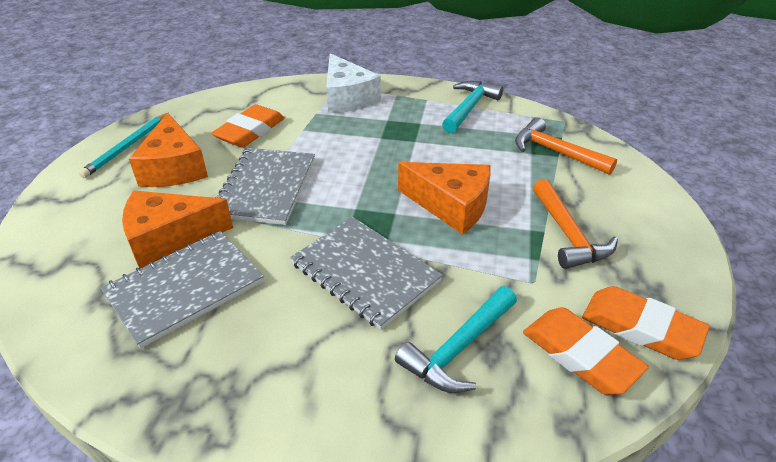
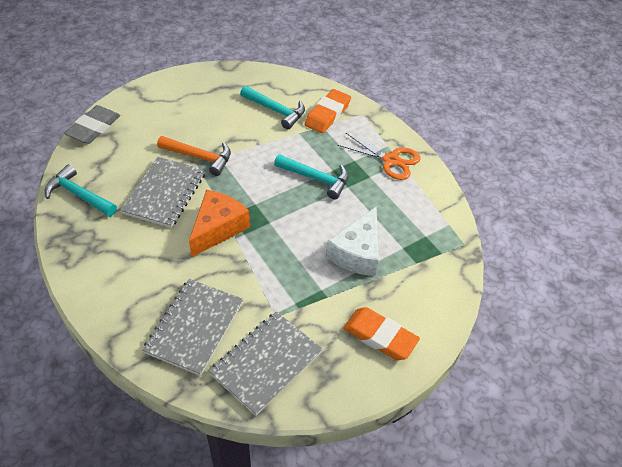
grey eraser: none = 0 -> [64,105,121,144] = 1
orange cheese: [122,191,233,269] [129,112,208,187] [398,162,491,235] = 3 -> [189,190,250,257] = 1
orange eraser: [211,104,285,148] [523,307,649,395] [582,286,710,360] = 3 -> [304,89,351,133] [343,307,420,360] = 2
orange hammer: [515,117,617,175] [533,179,618,269] = 2 -> [157,136,231,176] = 1
orange scissors: none = 0 -> [337,133,421,180] = 1
turquoise hammer: [395,286,517,393] [442,81,503,133] = 2 -> [45,164,117,217] [240,86,305,129] [274,154,349,199] = 3
turquoise pencil: [79,113,167,178] = 1 -> none = 0

